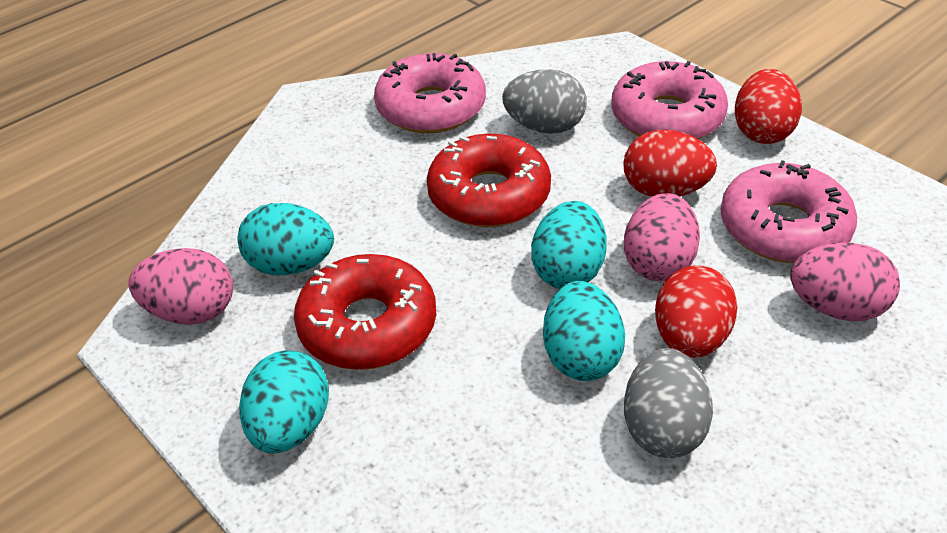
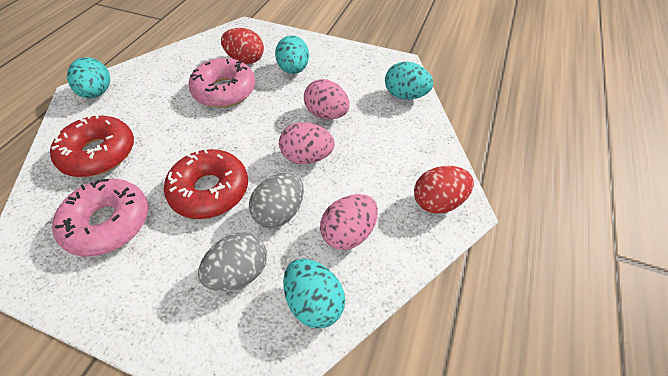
pink donut: [374,53,486,133] [611,61,728,139] [721,160,857,263] = 3 -> [52,179,148,257] [188,58,255,108] = 2
red egg: [623,130,717,197] [655,265,737,358] [735,69,802,144] = 3 -> [221,28,264,64] [414,166,474,214] = 2

